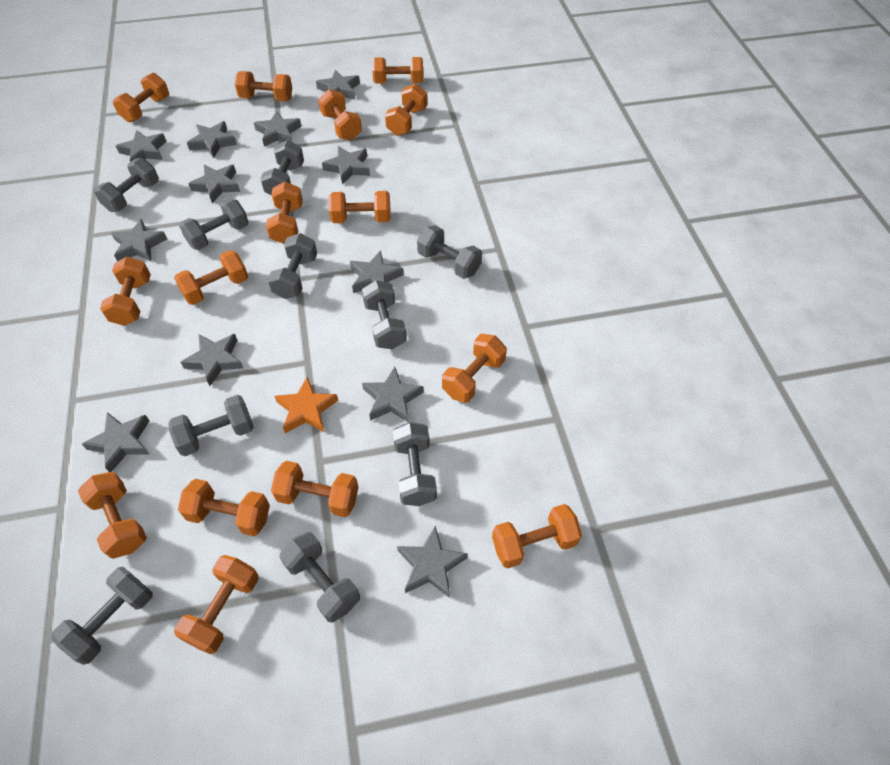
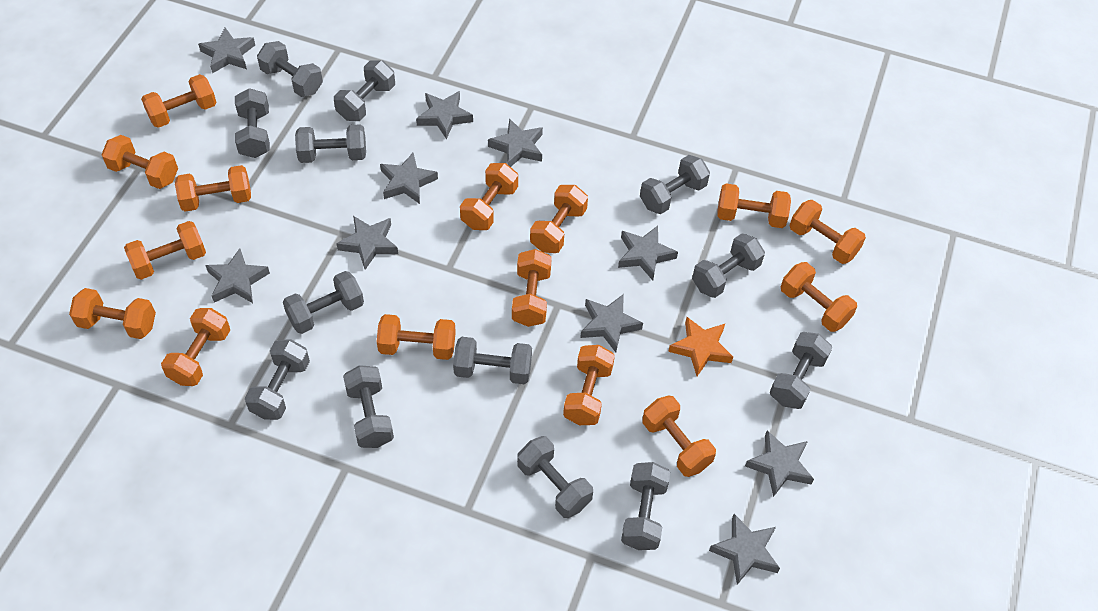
grey dumbbell: [51,567,153,665] [94,158,159,212] [168,395,254,456] [179,198,249,250] [260,140,304,196] [267,233,317,299] [279,532,360,623] [362,280,407,349] [393,422,437,506] [417,225,482,279] = 10 -> [235,88,270,158] [245,339,310,420] [257,41,323,97] [283,271,364,334] [295,124,366,163] [334,61,395,121] [343,365,394,448] [453,337,532,384] [517,436,593,518] [621,462,670,550] [640,155,710,214] [692,233,765,298] [770,332,833,409] = 13
grey star: [82,412,150,472] [111,219,167,262] [116,130,166,162] [180,334,243,386] [187,121,237,158] [188,164,240,203] [254,111,302,147] [316,70,360,100] [322,146,370,185] [350,250,403,293] [362,367,424,422] [397,526,468,598] = 12 -> [198,28,255,73] [205,248,270,303] [336,216,398,270] [380,153,438,204] [416,91,473,139] [488,118,543,167] [580,294,643,352] [618,226,678,280] [709,514,780,585] [745,430,814,497] = 10

